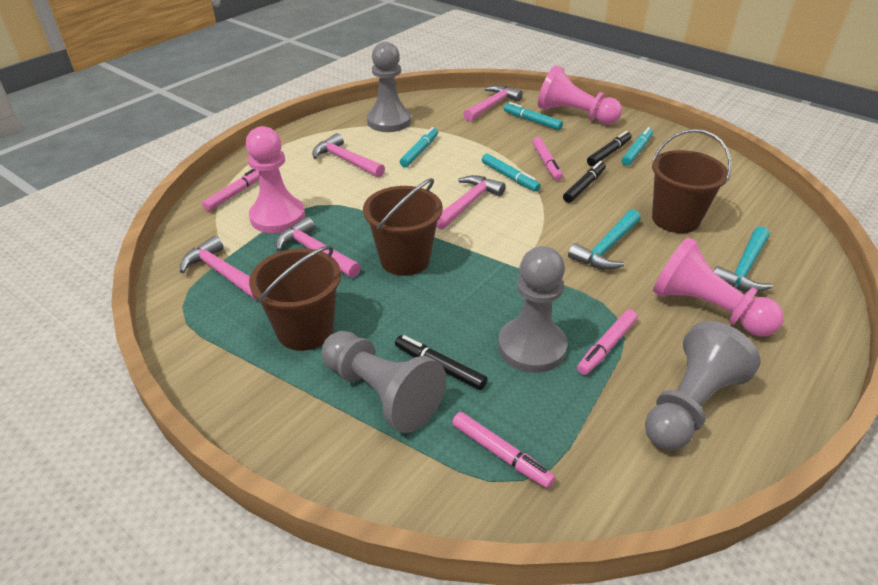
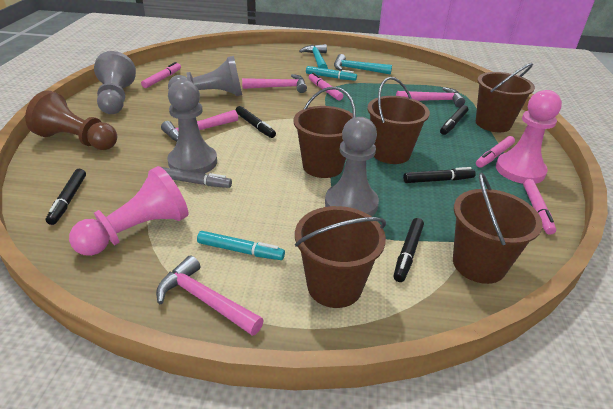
black marker: [395,335,487,390] [563,161,606,203] [587,131,632,166] = 3 -> [46,169,86,225] [235,106,276,138] [394,218,424,282] [403,167,476,183] [440,105,468,135] = 5
brown bucket: [249,246,341,351] [363,178,443,276] [652,129,731,233] = 3 -> [294,87,356,178] [295,206,386,308] [367,77,430,164] [453,172,543,284] [476,63,535,132] = 5
brown pawn: none = 0 -> [25,91,117,150] = 1
grey marker: none = 0 -> [162,167,232,188] = 1
pink hammer: [180,236,257,300] [276,217,361,278] [312,133,385,178] [436,175,505,230] [463,85,523,122] = 5 -> [156,255,264,336] [161,110,238,142] [242,74,307,93] [396,87,465,107] = 4
pink pawn: [246,126,305,233] [538,65,622,125] [653,237,784,336] = 3 -> [69,166,188,256] [496,90,562,184] = 2
turquoise marker: [400,127,438,167] [482,154,541,192] [504,102,563,130] [622,127,653,166] = 4 -> [197,231,285,260] [306,66,357,81] = 2

